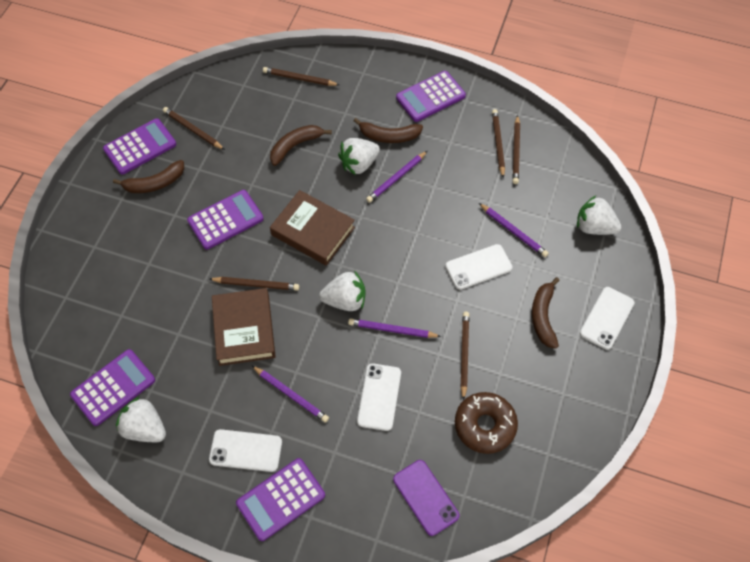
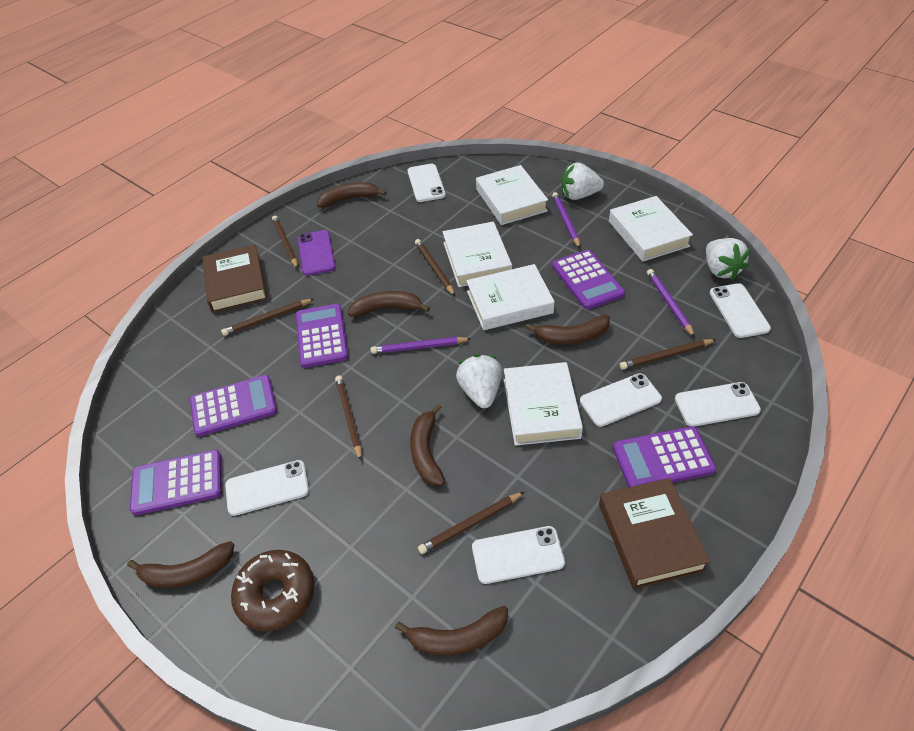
brown banana: [113,160,184,193] [270,125,332,166] [353,118,423,143] [532,277,560,349] = 4 -> [127,541,234,588] [317,182,387,208] [348,291,430,317] [395,606,508,656] [410,404,445,485] [525,315,610,344] = 6
purple pencil: [252,366,329,423] [348,318,441,338] [366,151,427,203] [479,203,549,257] = 4 -> [371,337,472,354] [552,192,580,248] [647,269,695,337] = 3
white book: none = 0 -> [442,222,512,287] [466,264,555,330] [476,165,548,225] [504,362,583,446] [609,196,693,262] = 5
white phone: [209,429,282,472] [357,363,401,431] [445,244,513,290] [580,287,635,350] = 4 -> [225,460,309,516] [408,164,446,202] [472,526,565,584] [580,373,662,427] [675,382,761,427] [710,283,771,338] = 6
white strawberry: [116,397,166,442] [319,271,366,311] [338,138,380,175] [577,196,621,235] = 4 -> [456,354,502,408] [562,162,604,200] [706,238,751,280] = 3

